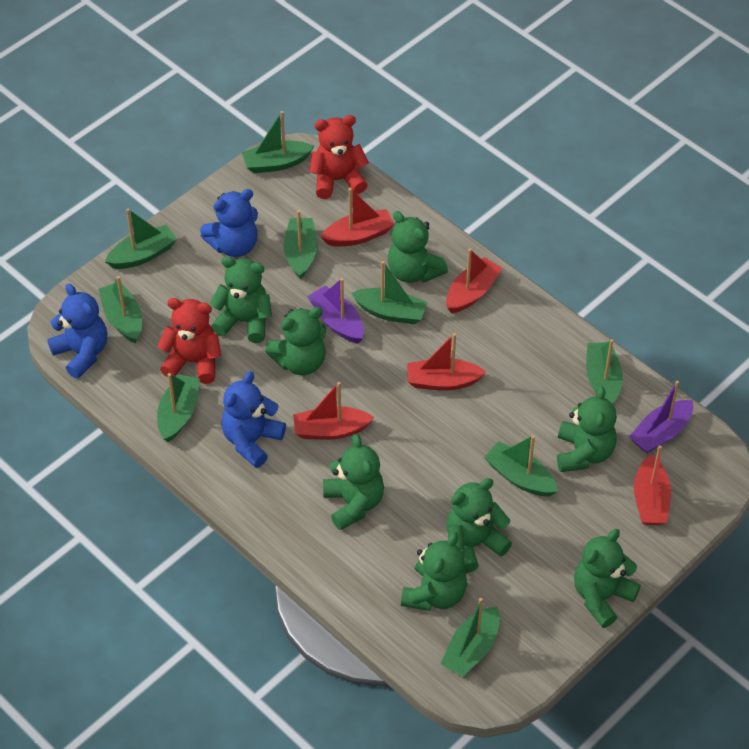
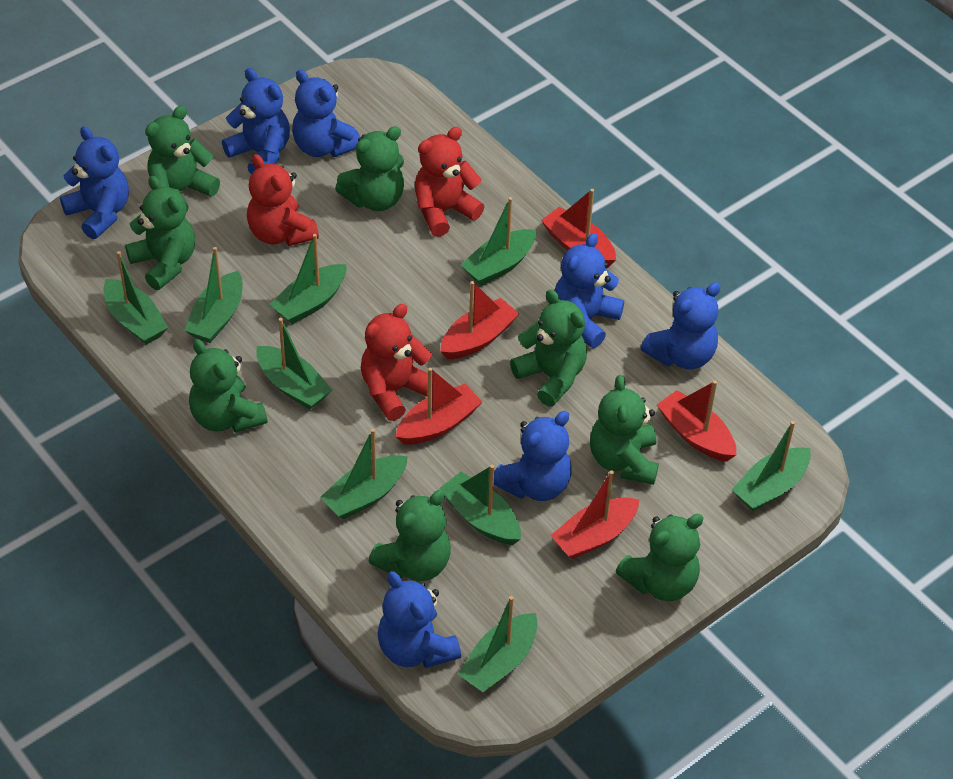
blue teddy bear: [47,283,107,379] [200,189,258,257] [221,371,286,468] = 3 -> [60,126,129,239] [222,68,290,174] [292,70,360,157] [377,571,461,668] [494,411,572,501] [555,233,624,348] [641,282,721,369] = 7
purple boat: [307,278,364,343] [629,381,693,453] = 2 -> none = 0
red teddy bear: [157,298,221,384] [309,115,369,199] = 2 -> [247,154,319,246] [361,304,432,421] [415,127,484,237] = 3

